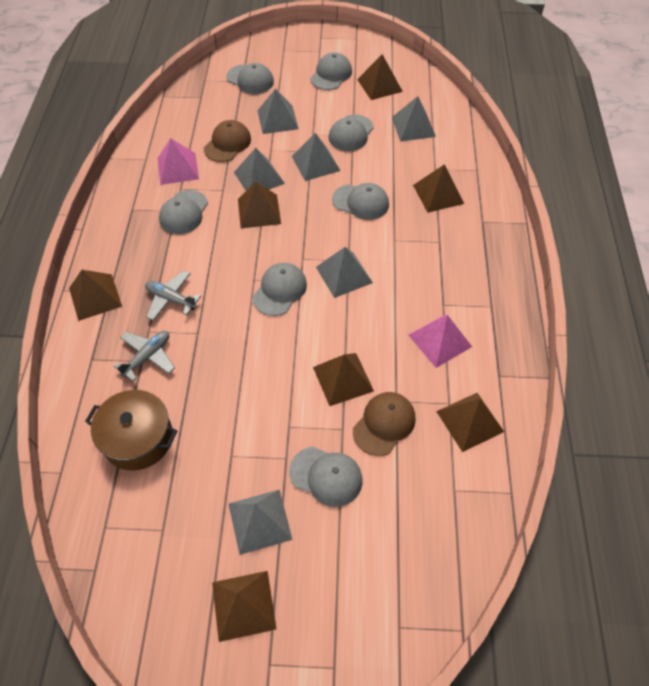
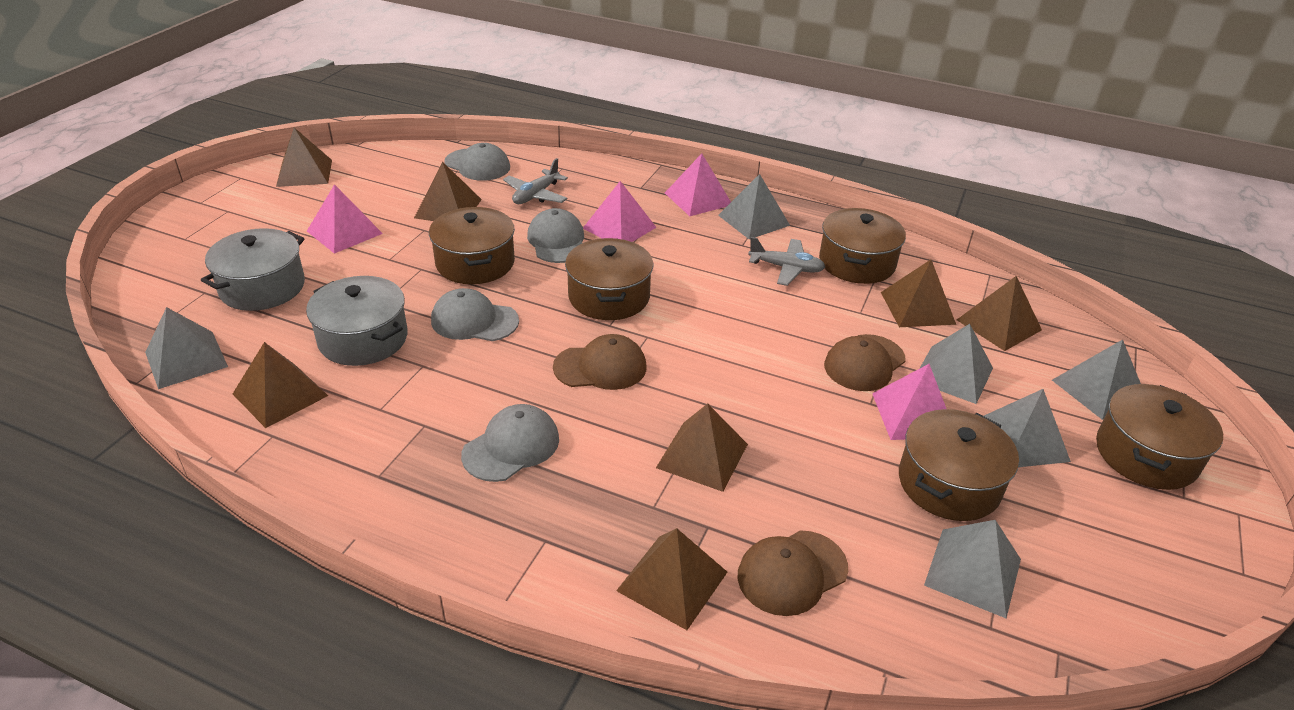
brown cap: [204,120,251,162] [353,392,416,456] = 2 -> [553,334,647,390] [738,530,848,616] [824,334,906,391] = 3
brown pot: [85,390,177,470] = 1 -> [429,207,515,284] [565,238,653,320] [819,208,906,284] [899,409,1019,521] [1096,384,1223,490] = 5
grey cap: [159,190,208,234] [227,63,274,94] [252,263,307,316] [289,447,362,507] [310,52,352,90] [328,115,374,151] [332,183,389,220] = 7 -> [431,288,519,341] [444,143,510,181] [461,404,559,482] [527,208,584,263] = 4
grey pot: none = 0 -> [201,228,305,311] [306,276,408,366] = 2
pink pyramid: [158,138,199,185] [409,315,472,368] = 2 -> [307,184,383,254] [583,181,656,242] [665,153,731,216] [872,364,946,440] = 4

